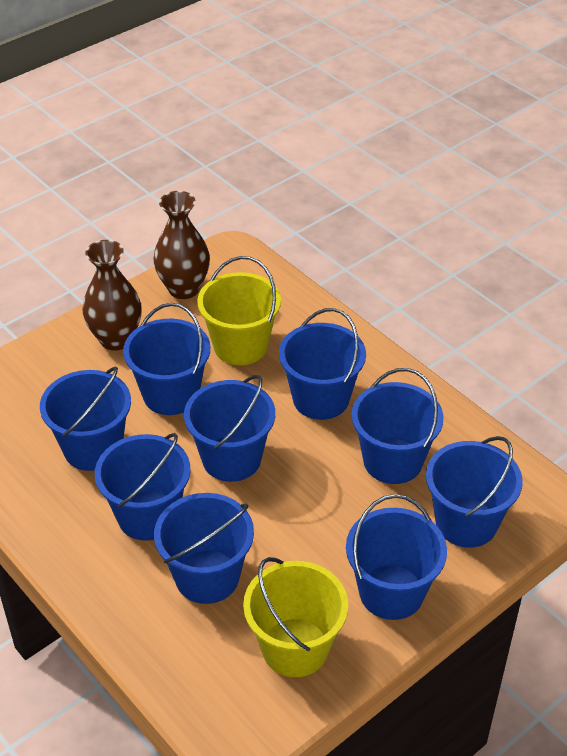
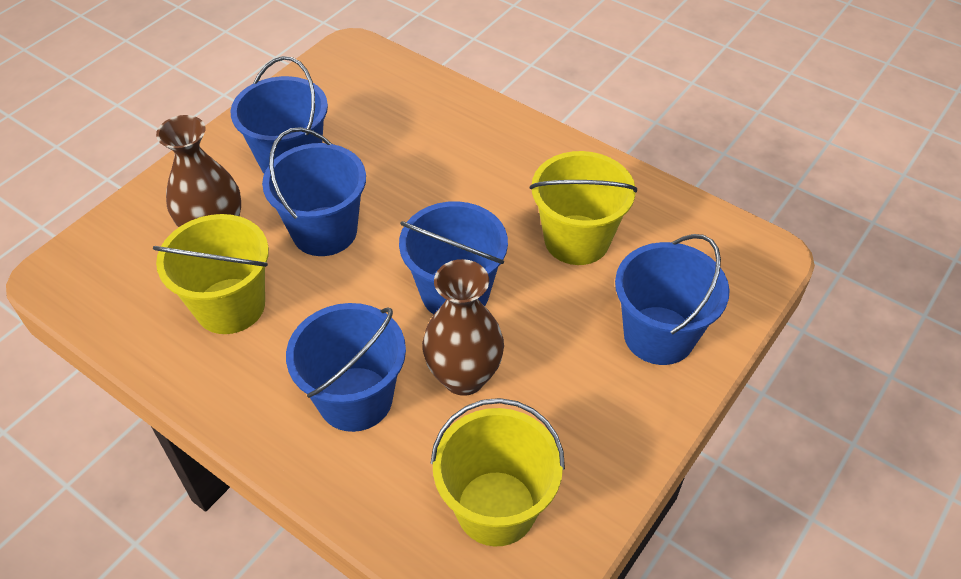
blue bucket: [40,367,131,471] [95,433,190,541] [123,303,210,415] [154,493,254,604] [184,375,275,482] [279,308,366,420] [346,494,447,620] [351,368,444,484] [426,436,523,548] = 9 -> [230,56,328,174] [262,127,366,256] [286,303,406,432] [399,201,508,314] [615,234,730,365] = 5
yellow bucket: [197,256,281,365] [243,557,348,677] = 2 -> [153,214,269,334] [430,398,565,546] [530,151,637,265] = 3

